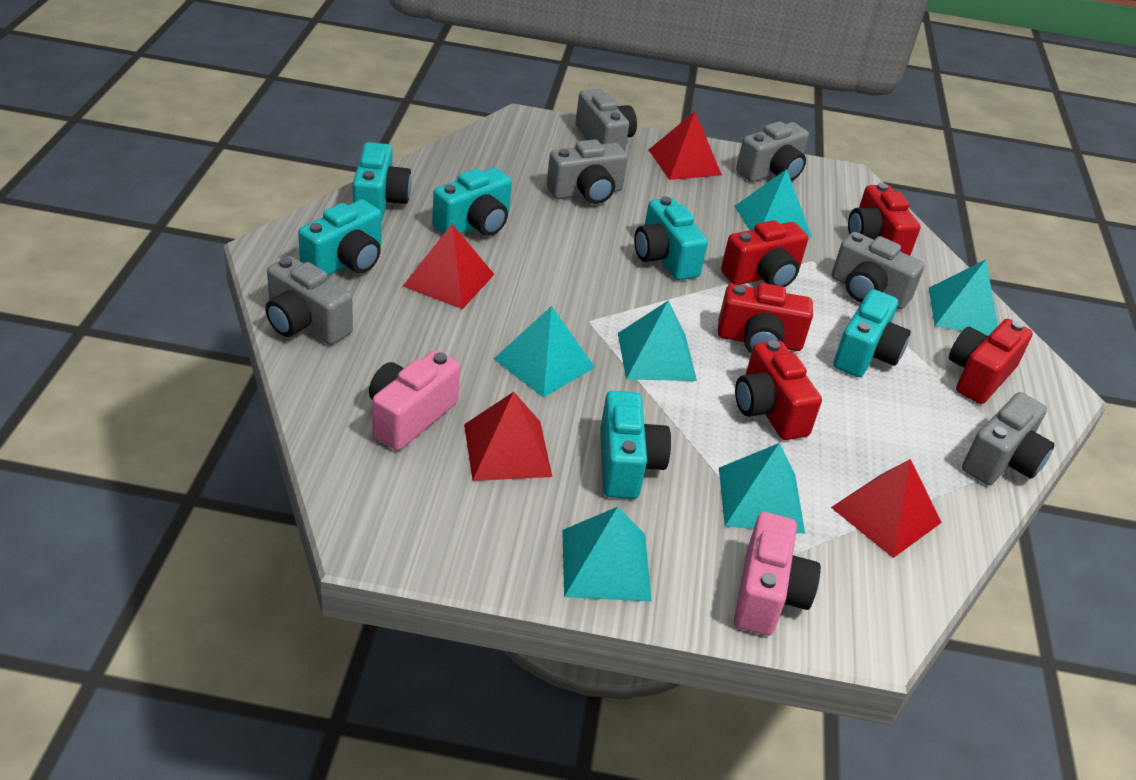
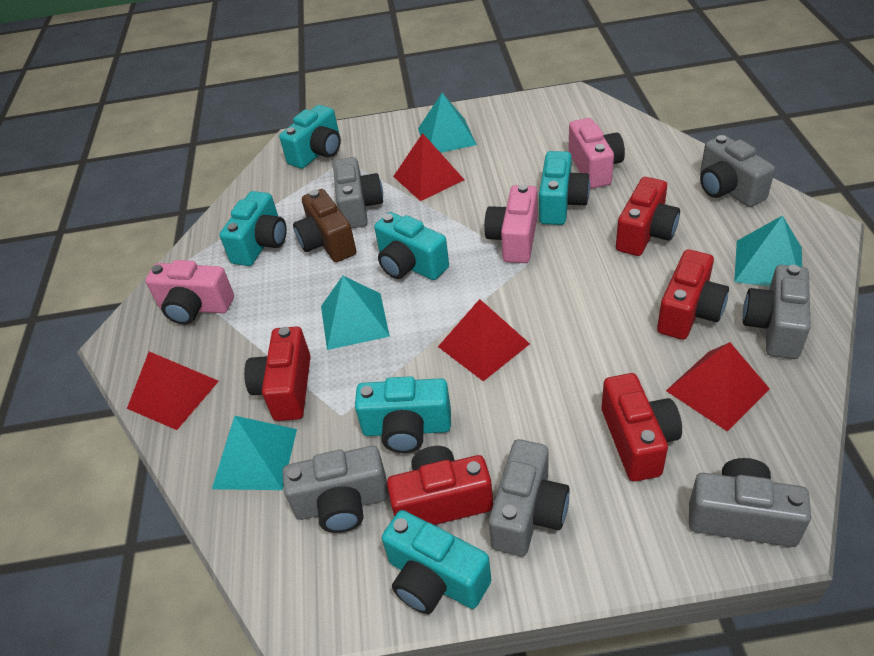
brown camera: none = 0 -> [293,189,356,262] = 1
pink camera: [369,350,460,451] [734,512,821,636] = 2 -> [145,260,234,325] [484,184,538,263] [568,118,625,188] = 3
turquoise pyramid: [494,306,595,398] [562,507,652,602] [618,300,697,381] [719,443,805,534] [735,169,812,237] [929,260,998,336] = 6 -> [212,416,297,490] [321,276,390,350] [418,93,477,153] [734,215,802,286] = 4

